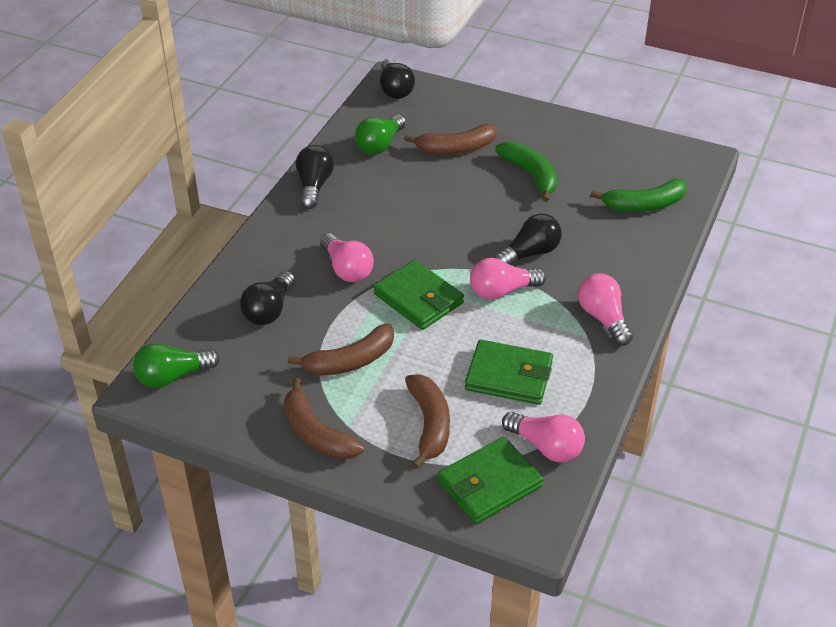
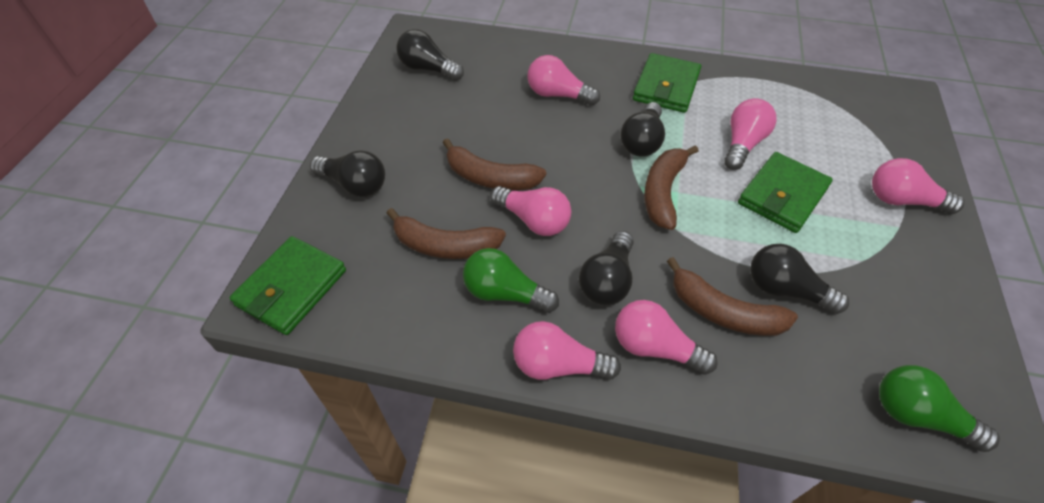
black light bulb: [240,271,295,325] [296,145,334,209] [380,59,415,99] [494,213,562,265] = 4 -> [310,150,385,197] [396,29,464,81] [579,231,634,306] [620,102,665,157] [750,244,849,314] = 5
green banana: [495,141,557,202] [591,179,687,212] = 2 -> none = 0
pink light bulb: [320,233,374,282] [470,258,546,300] [502,412,585,462] [578,274,633,346] = 4 -> [490,186,571,236] [513,321,621,380] [528,55,600,106] [615,300,718,375] [724,98,776,170] [872,158,964,214] = 6

